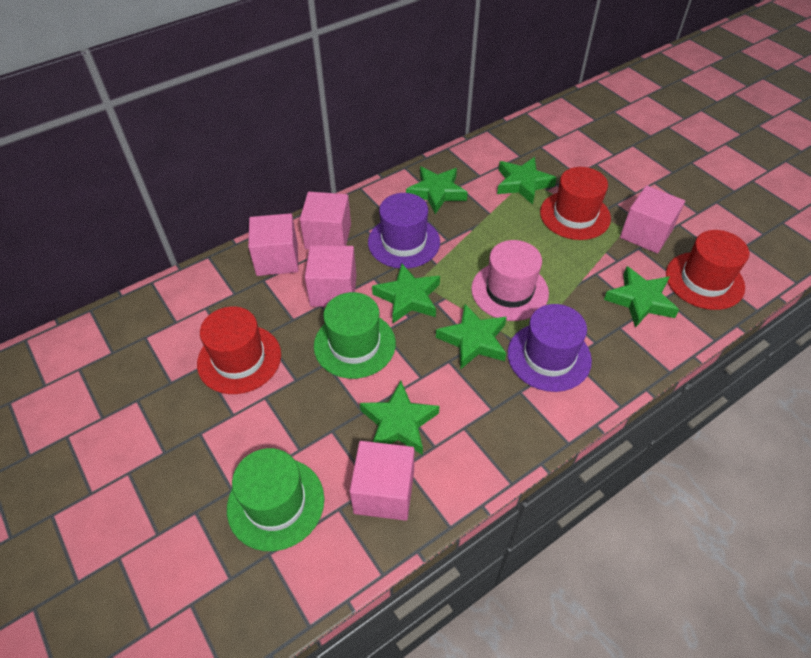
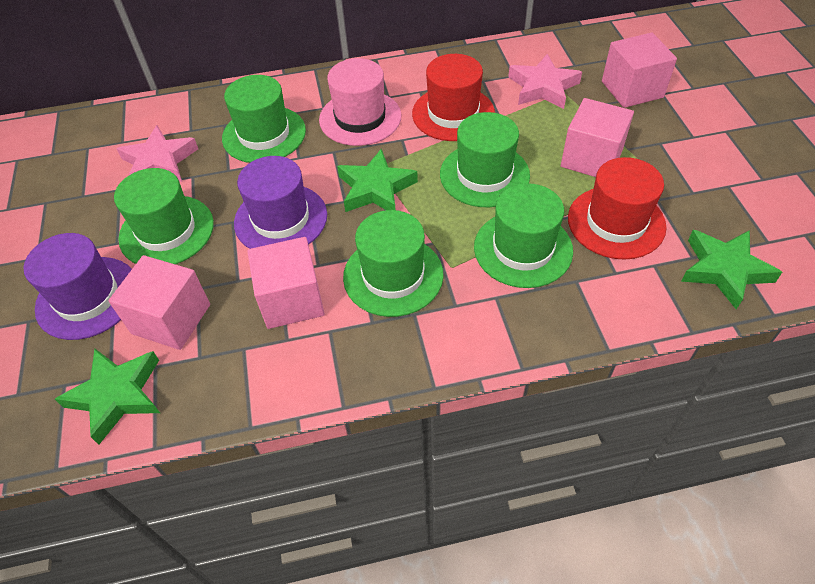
green hat: [227,448,324,551] [314,292,396,379] = 2 -> [114,168,214,264] [222,75,306,163] [343,210,444,317] [440,112,530,207] [474,183,573,288] = 5
green star: [360,381,440,455] [372,263,440,323] [406,166,468,214] [436,304,507,370] [497,157,557,205] [604,266,679,328] = 6 -> [55,349,160,445] [337,148,418,212] [681,230,782,309] = 3
pink cube: [248,213,298,276] [300,192,351,249] [305,245,357,307] [350,441,414,521] [620,185,685,254] = 5 -> [108,255,210,350] [247,237,325,329] [561,98,634,177] [602,33,677,108] = 4
pink star: none = 0 -> [116,125,198,182] [508,54,582,109] = 2
red hat: [197,306,281,394] [540,167,611,240] [666,230,749,310] = 3 -> [412,54,495,141] [568,157,666,260] = 2

